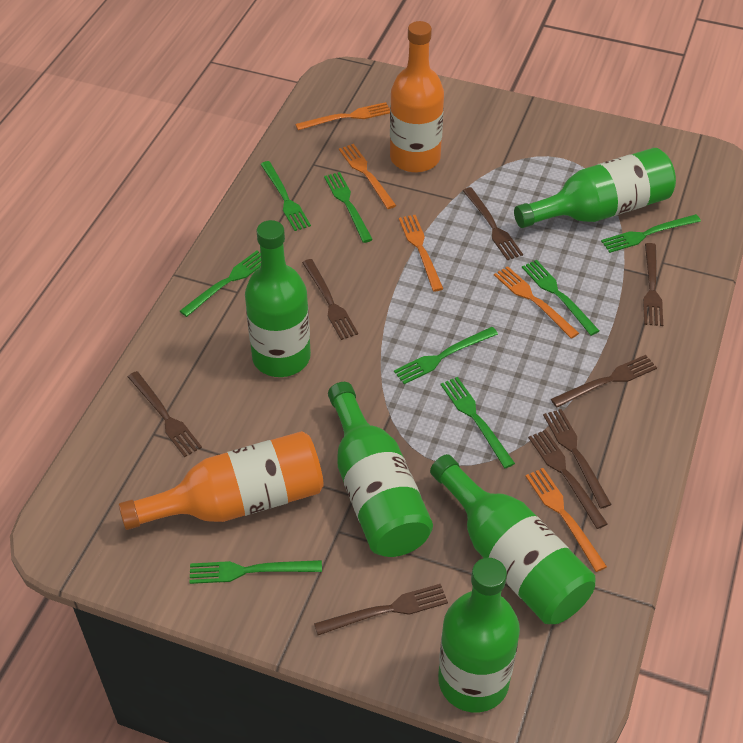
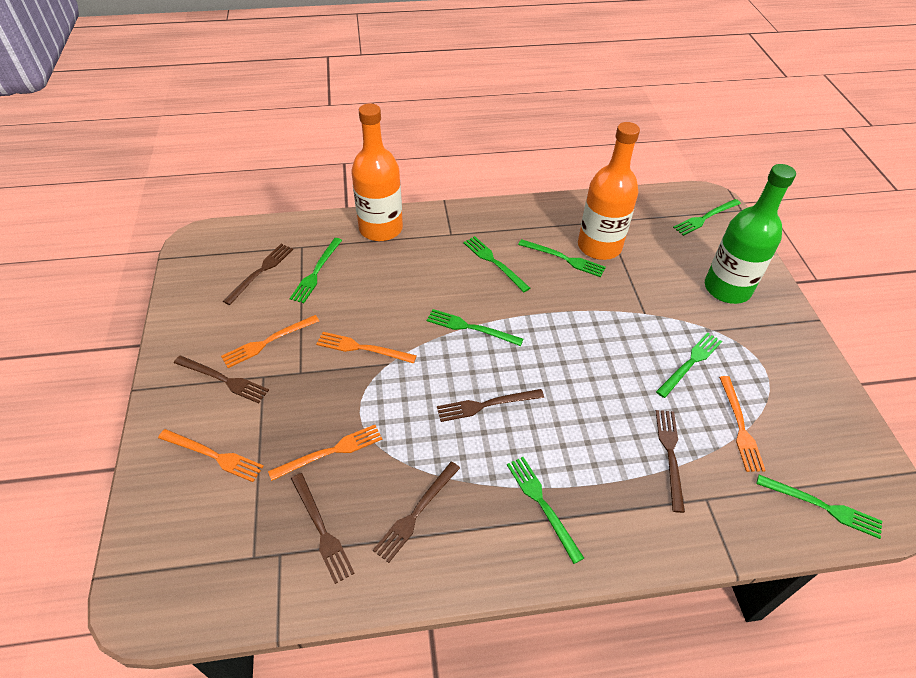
brown fork: [128,371,202,457] [302,259,358,340] [314,584,448,635] [463,187,523,260] [528,430,608,529] [543,409,612,509] [551,355,657,408] [643,243,663,326] = 8 -> [174,355,269,403] [223,244,293,305] [291,473,355,584] [373,462,460,563] [437,389,544,422] [656,410,685,513] = 6
green bottle: [245,220,311,377] [328,382,433,557] [430,454,595,624] [438,558,520,712] [514,148,676,228] = 5 -> [705,164,796,304] = 1

